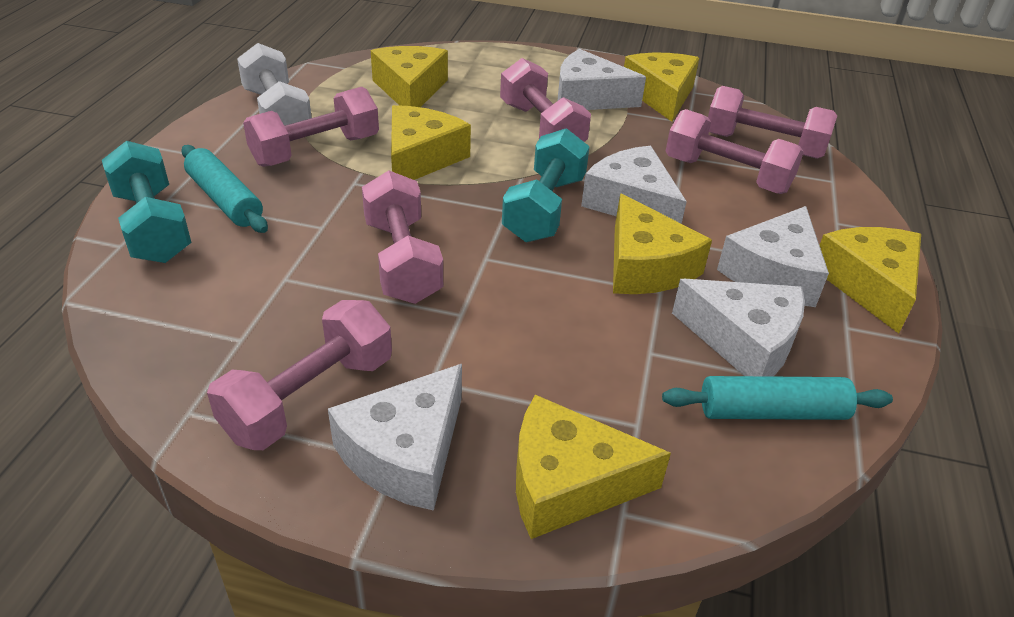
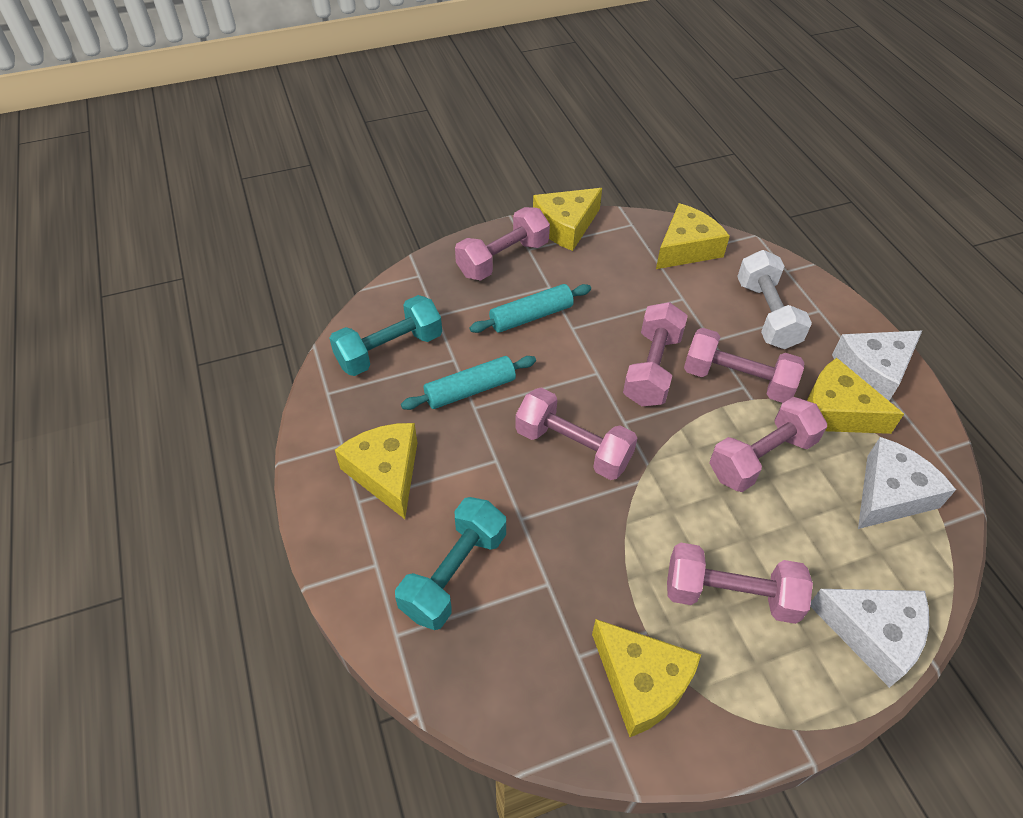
white cheese: [328,364,462,511] [558,49,646,110] [581,146,687,224] [672,279,805,377] [717,206,829,307] = 5 -> [810,589,929,688] [832,331,922,401] [858,437,956,529] = 3
yellow cheese: [371,46,448,107] [391,105,471,180] [516,395,671,539] [613,194,712,294] [624,53,699,122] [820,227,921,333] = 6 -> [335,423,417,519] [533,188,602,251] [592,619,701,737] [656,203,730,269] [807,358,904,434] = 5

